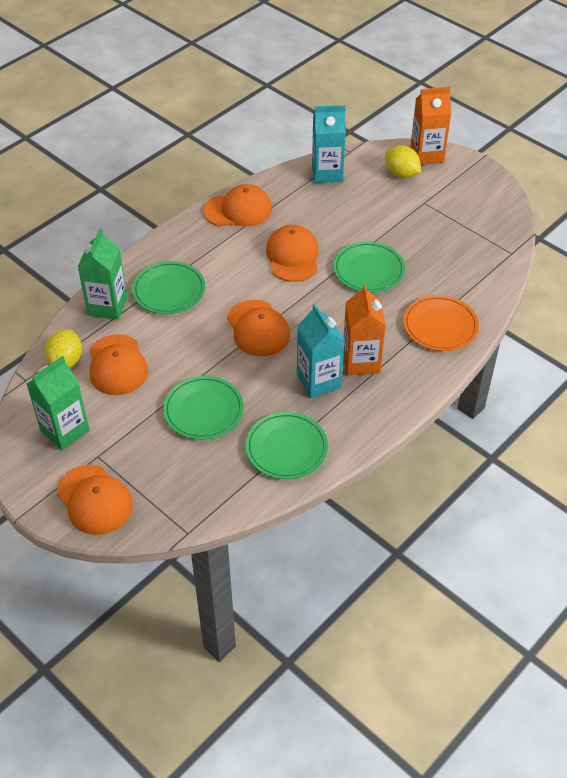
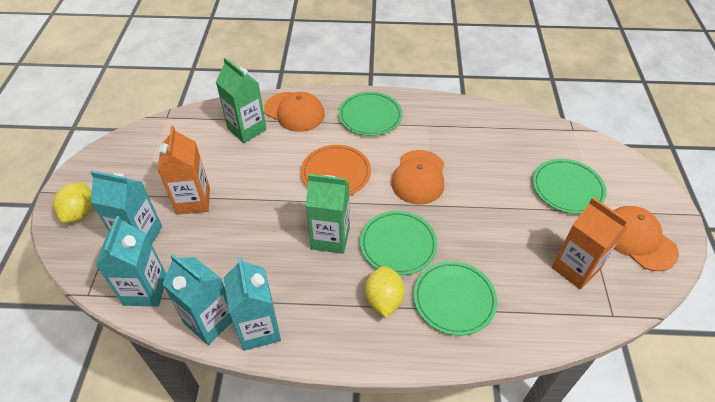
orange cap: [57,465,133,535] [89,334,148,395] [203,184,272,227] [227,300,290,356] [266,225,319,282] = 5 -> [264,92,325,132] [391,150,444,205] [613,206,679,271] = 3
turquoise carton: [297,304,344,398] [312,105,346,183] = 2 -> [90,171,162,244] [96,216,166,306] [163,254,232,345] [224,257,281,351] = 4

